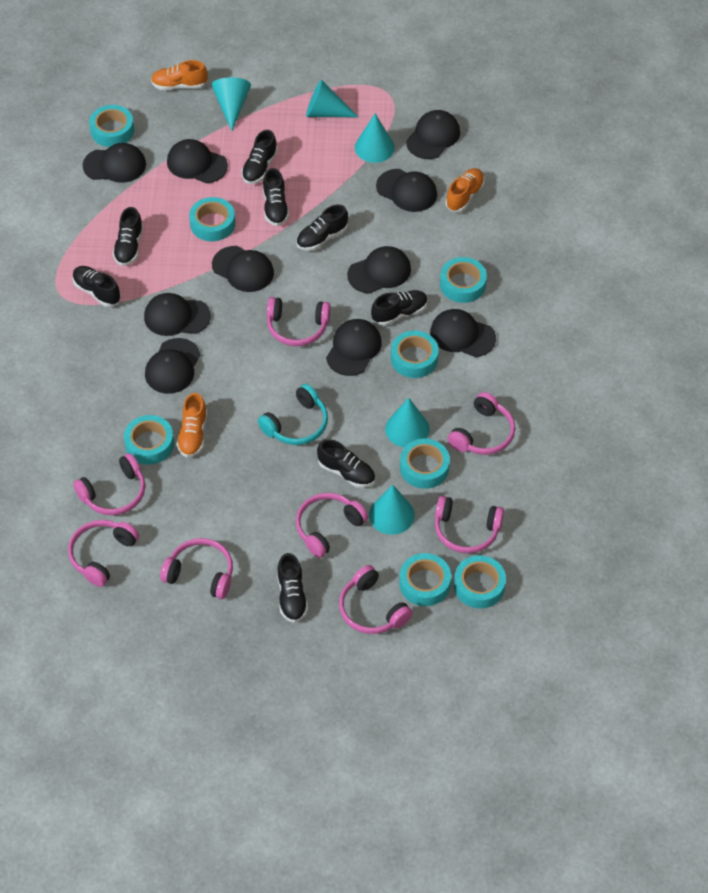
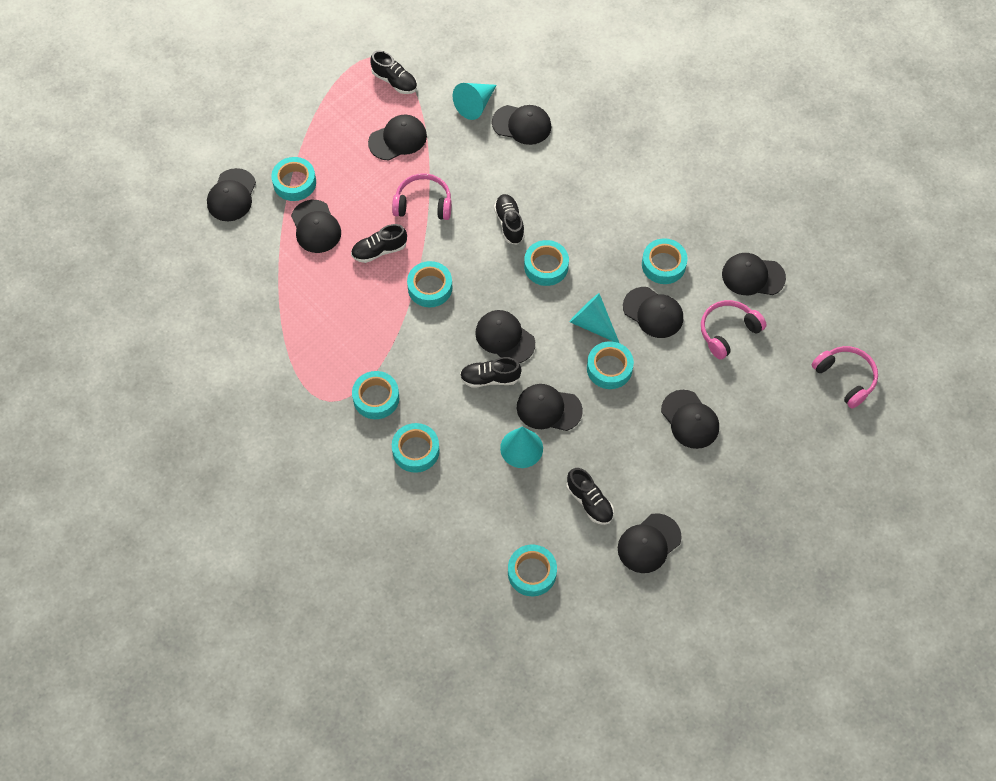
black shoe: [72,266,121,307] [113,207,143,266] [241,130,278,184] [263,168,289,226] [277,553,308,623] [296,204,348,251] [317,439,375,488] [371,290,428,326] = 8 -> [351,224,407,263] [370,51,417,94] [460,357,522,388] [494,194,525,244] [567,468,614,525] = 5
orange shoe: [151,60,208,90] [177,393,207,458] [445,168,485,212] = 3 -> none = 0
pink headphones: [68,520,139,587] [73,453,145,515] [160,538,233,599] [267,297,331,346] [296,493,368,558] [339,565,413,634] [435,496,504,553] [448,392,515,455] = 8 -> [392,173,452,220] [701,300,767,359] [812,346,878,409] = 3
turquoise cone: [211,77,251,131] [306,80,358,117] [355,114,395,163] [369,485,415,535] [385,398,430,447] = 5 -> [453,83,496,120] [500,426,543,468] [570,293,619,343] = 3
turquoise headphones: [258,384,328,445] = 1 -> none = 0

